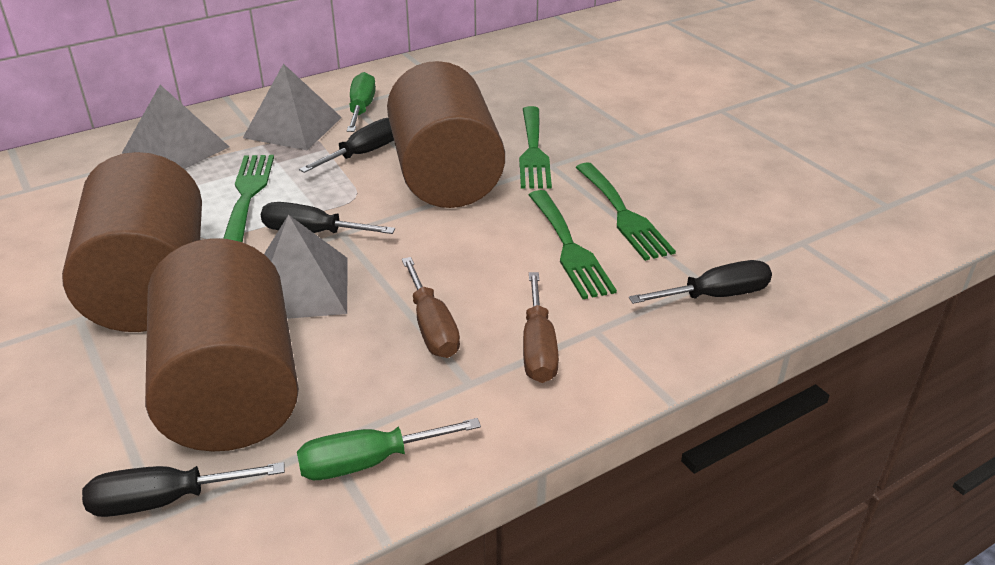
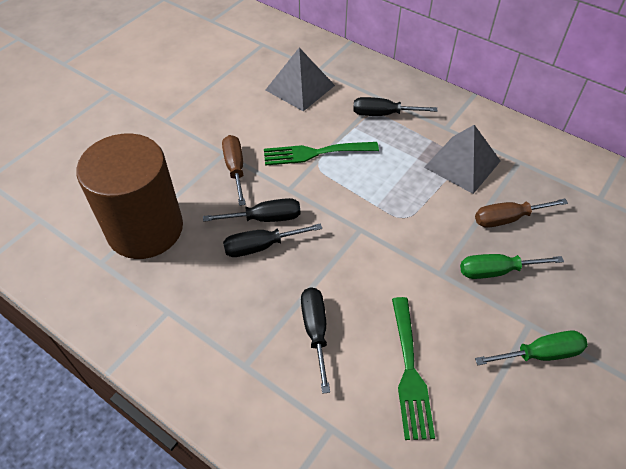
brown cylinder: [62,152,202,332] [145,238,299,452] [387,61,505,208] = 3 -> [76,133,183,259] = 1
green fork: [223,155,274,242] [519,106,552,188] [529,190,617,299] [575,162,676,261] = 4 -> [264,142,379,166] [392,297,435,440] = 2
grey pyramid: [122,85,229,169] [243,64,342,150] [264,215,348,319] = 3 -> [266,47,335,111] [424,125,500,194] = 2

